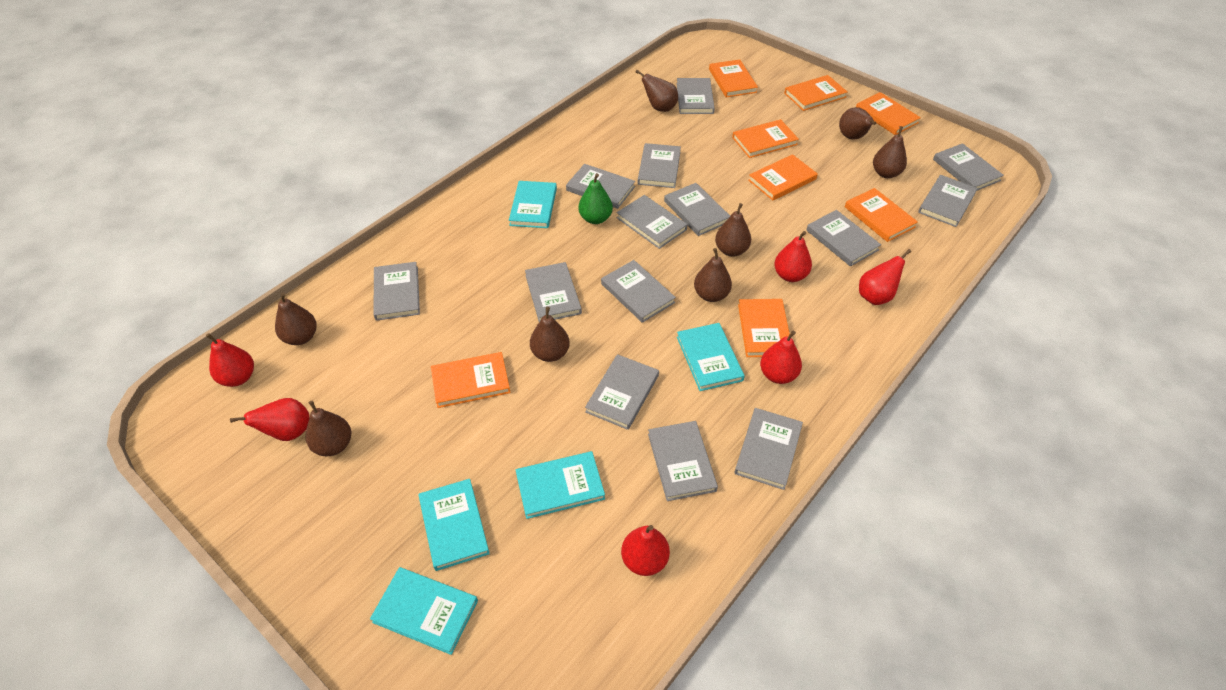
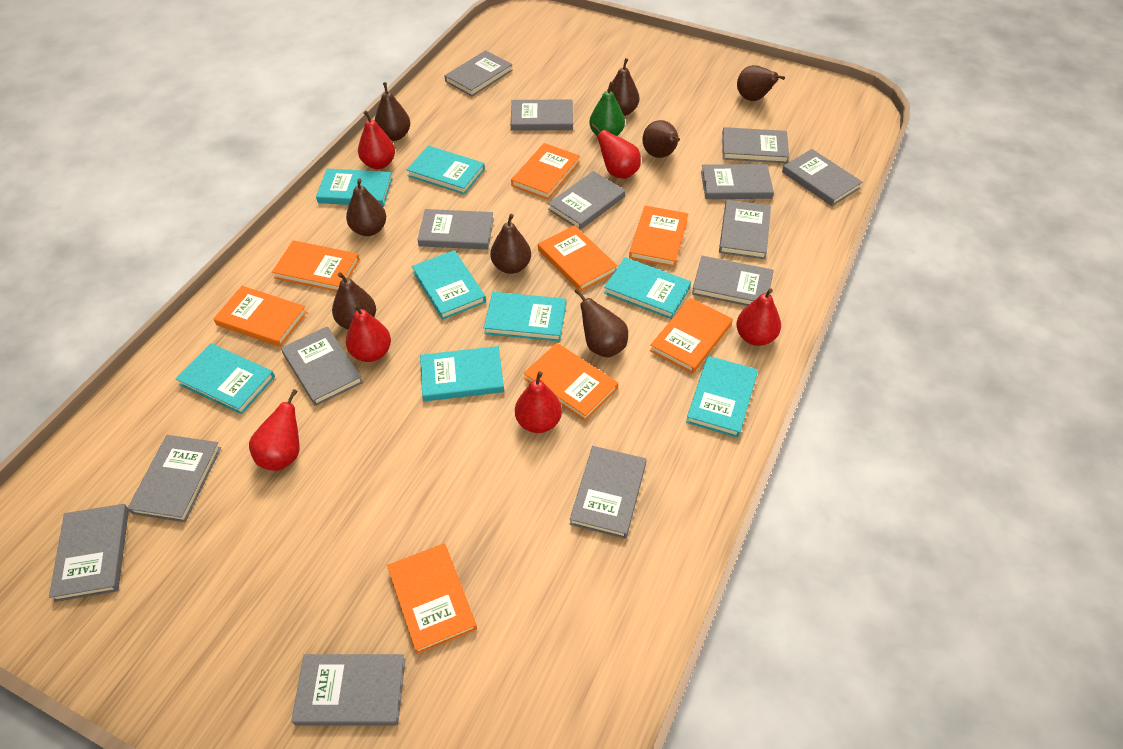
turquoise book: [370,567,478,655] [418,479,490,571] [509,181,557,228] [516,451,605,519] [677,323,745,391] = 5 -> [176,343,275,414] [316,169,393,207] [407,146,485,195] [412,250,486,320] [420,346,504,401] [484,292,566,342] [604,257,691,319] [686,356,758,438] = 8

